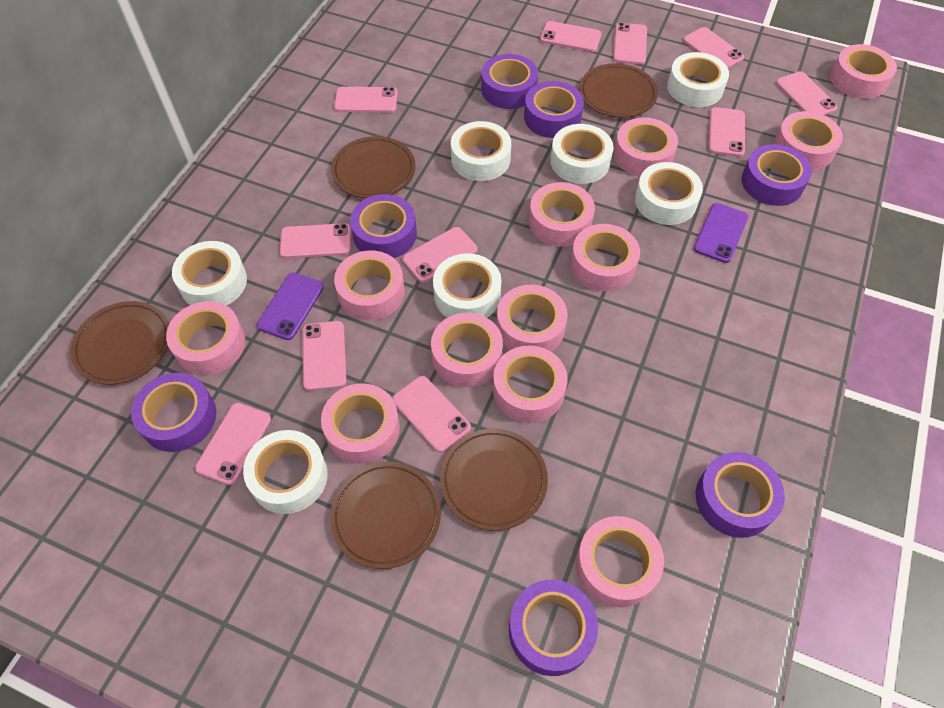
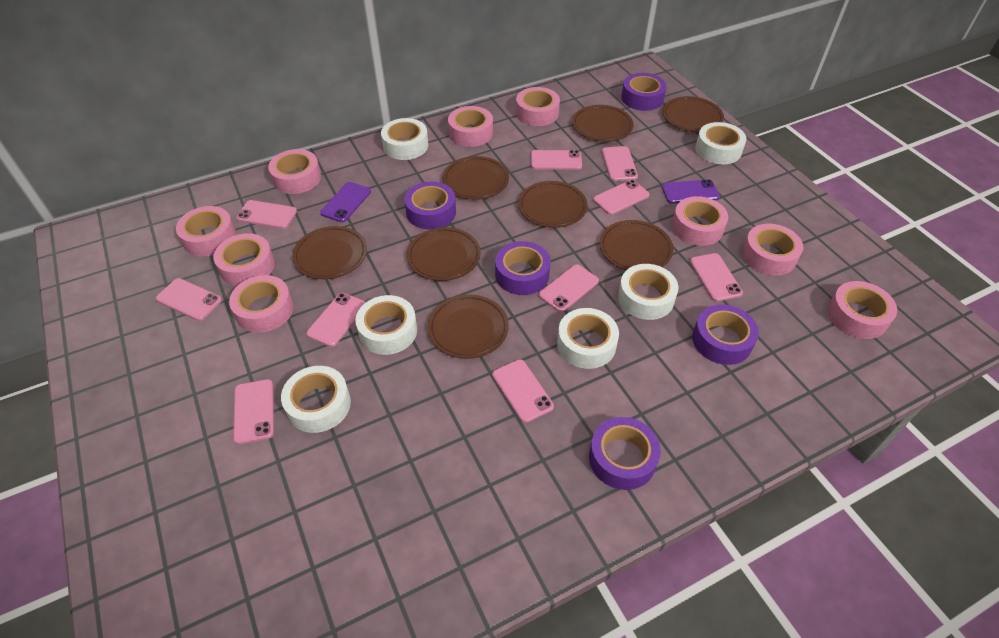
brown plate: [70,301,169,385] [330,462,441,569] [331,136,416,198] [440,429,548,531] [579,63,658,118] = 5 -> [292,226,367,279] [407,227,481,281] [428,295,509,359] [443,156,509,200] [518,181,587,228] [572,105,634,142] [600,220,674,270] [662,96,724,132] = 8
pink phone: [195,403,271,485] [280,223,351,258] [303,321,346,391] [334,87,398,113] [392,376,471,452] [402,227,478,282] [540,21,602,52] [613,23,647,65] [683,27,744,68] [709,107,745,157] [776,71,838,115] = 11 -> [156,278,222,321] [233,379,274,444] [236,200,297,229] [306,293,366,347] [492,359,554,423] [531,150,582,170] [539,264,599,312] [593,180,650,215] [602,146,638,181] [690,253,743,302] = 10
pink tape: [166,301,245,375] [321,384,400,464] [334,250,405,320] [431,313,503,387] [493,345,568,423] [496,285,568,351] [529,182,595,247] [570,224,640,291] [576,516,664,607] [614,117,678,176] [774,111,843,170] [830,44,897,99] = 12 -> [176,206,236,256] [213,233,275,286] [229,275,294,333] [268,149,321,194] [448,106,493,147] [516,87,560,126] [672,196,728,246] [742,224,803,276] [827,281,897,339] = 9
purple tape: [131,373,216,452] [350,194,417,258] [481,54,538,109] [509,580,598,676] [524,81,584,138] [696,452,785,538] [741,144,812,206] = 7 -> [404,182,456,229] [495,241,551,295] [589,417,661,490] [621,73,667,111] [692,304,759,365] = 5
white tape: [172,241,247,305] [243,430,328,514] [433,253,501,318] [451,121,511,181] [550,124,613,184] [635,162,703,225] [667,52,729,107] = 7 -> [281,366,351,433] [355,295,417,355] [381,118,429,160] [557,308,619,369] [618,264,678,320] [695,122,747,164] = 6

